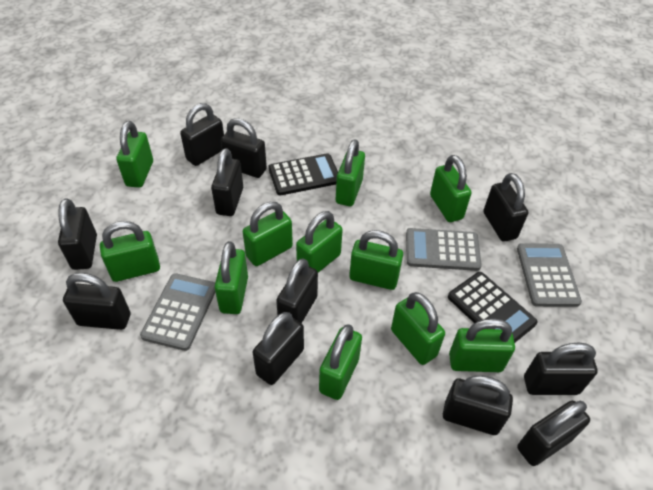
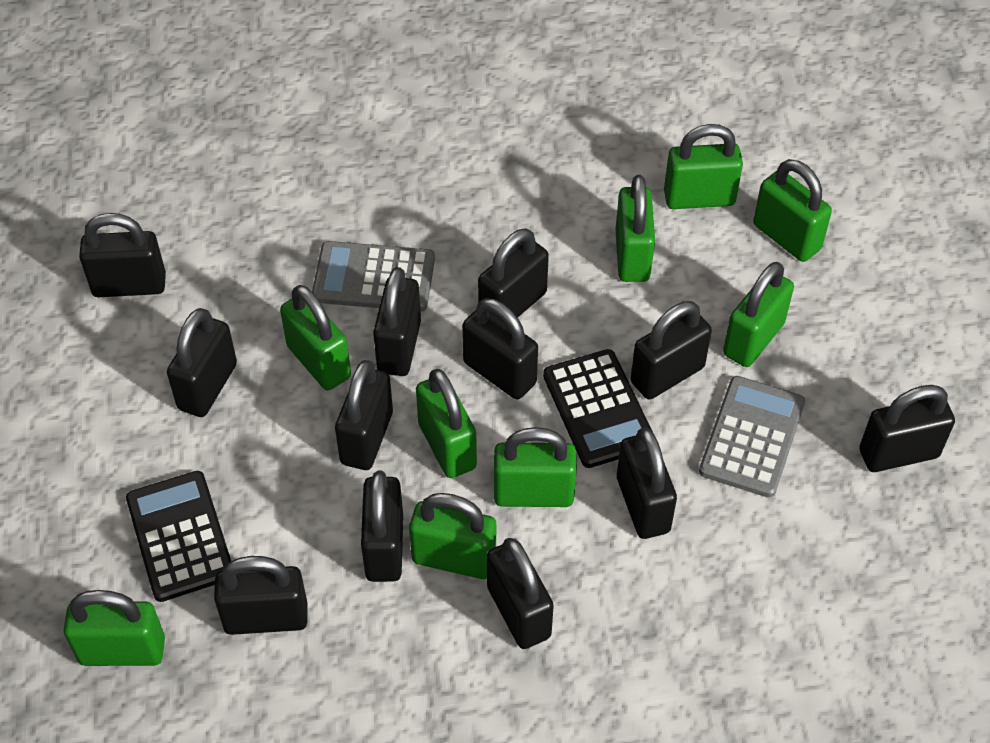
black padlock: [58,198,97,270] [63,273,130,330] [180,103,224,166] [211,148,243,216] [221,118,267,178] [253,312,304,385] [276,258,318,324] [443,376,513,435] [483,173,528,242] [517,401,590,466] [524,342,598,395] = 11 -> [79,213,166,297] [167,308,237,417] [214,556,308,635] [335,360,393,470] [361,471,403,582] [373,267,421,376] [462,298,538,399] [478,228,549,318] [487,538,554,649] [617,428,677,539] [631,301,712,400] [859,385,955,472] = 12
green padlock: [100,221,160,282] [116,121,153,188] [214,241,248,314] [243,202,293,266] [296,211,343,273] [319,324,362,400] [336,139,365,206] [349,230,403,290] [391,292,445,365] [430,155,471,222] [449,318,515,372] = 11 -> [63,590,165,666] [280,285,351,390] [409,493,496,579] [416,369,477,478] [494,427,577,507] [616,175,655,282] [664,124,743,209] [723,262,794,367] [753,159,832,262] = 9
grey calculator: [140,273,216,351] [406,228,482,271] [517,243,582,307] = 3 -> [312,241,435,312] [699,376,805,498] = 2

